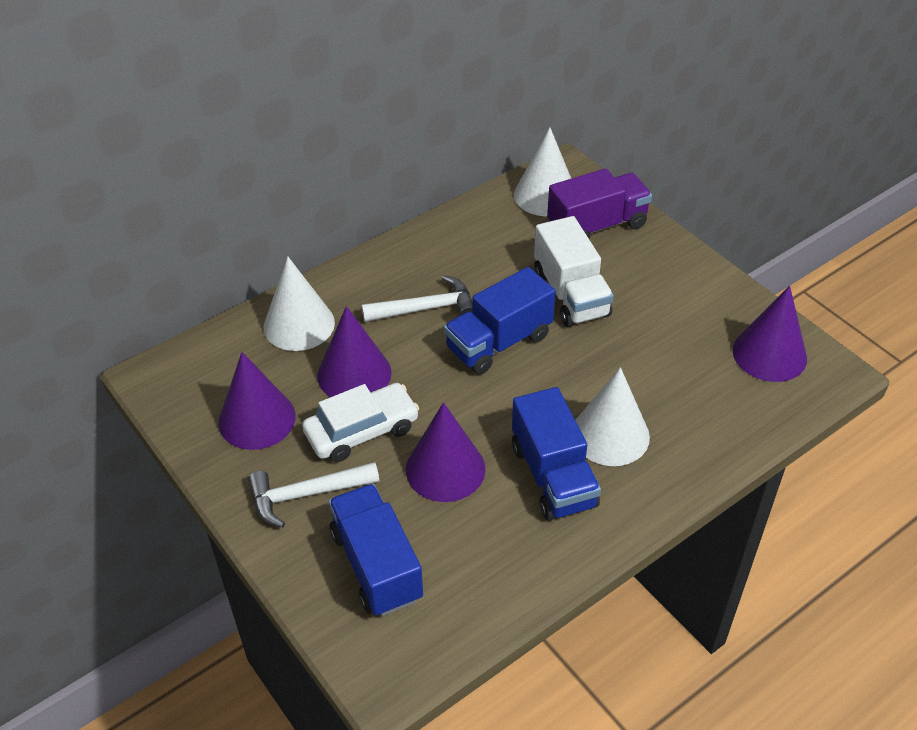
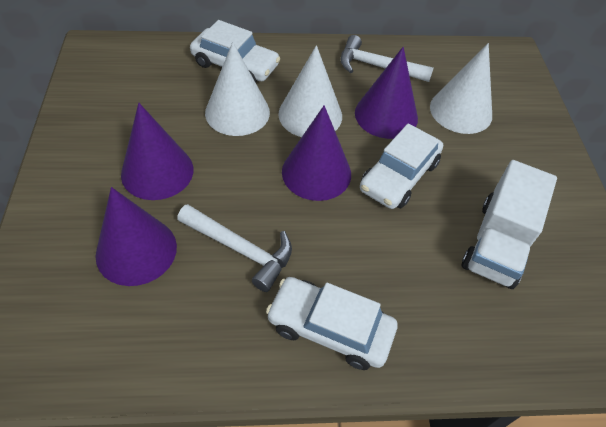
blue truck: [329,484,423,616] [444,267,556,375] [512,387,601,520] = 3 -> none = 0
purple truck: [547,168,652,239] = 1 -> none = 0
white car: [302,383,419,462] = 1 -> [190,20,280,83] [266,277,398,370] [360,124,443,209] = 3

